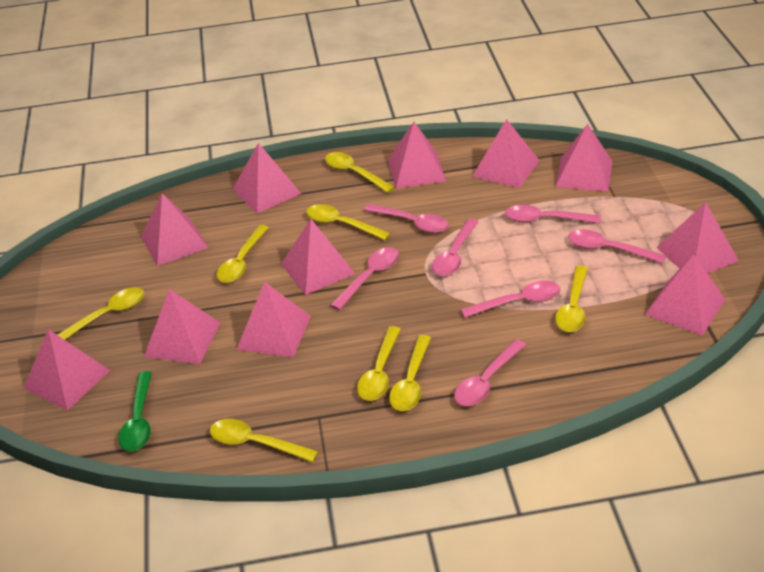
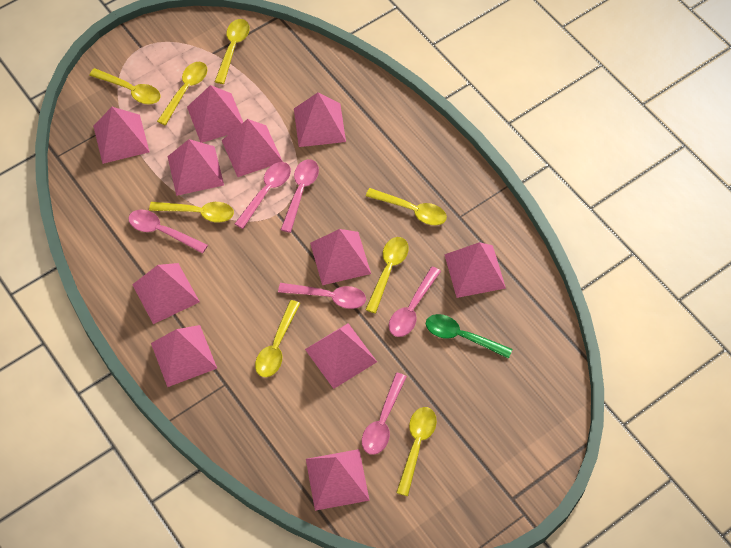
pink spoon: [330,247,399,310] [364,204,449,233] [432,219,478,276] [454,339,526,406] [461,281,561,318] [505,205,601,223] [568,229,666,264] = 7 -> [129,210,208,254] [235,162,291,229] [278,283,366,309] [281,159,319,233] [362,373,407,455] [389,266,441,337] = 6

